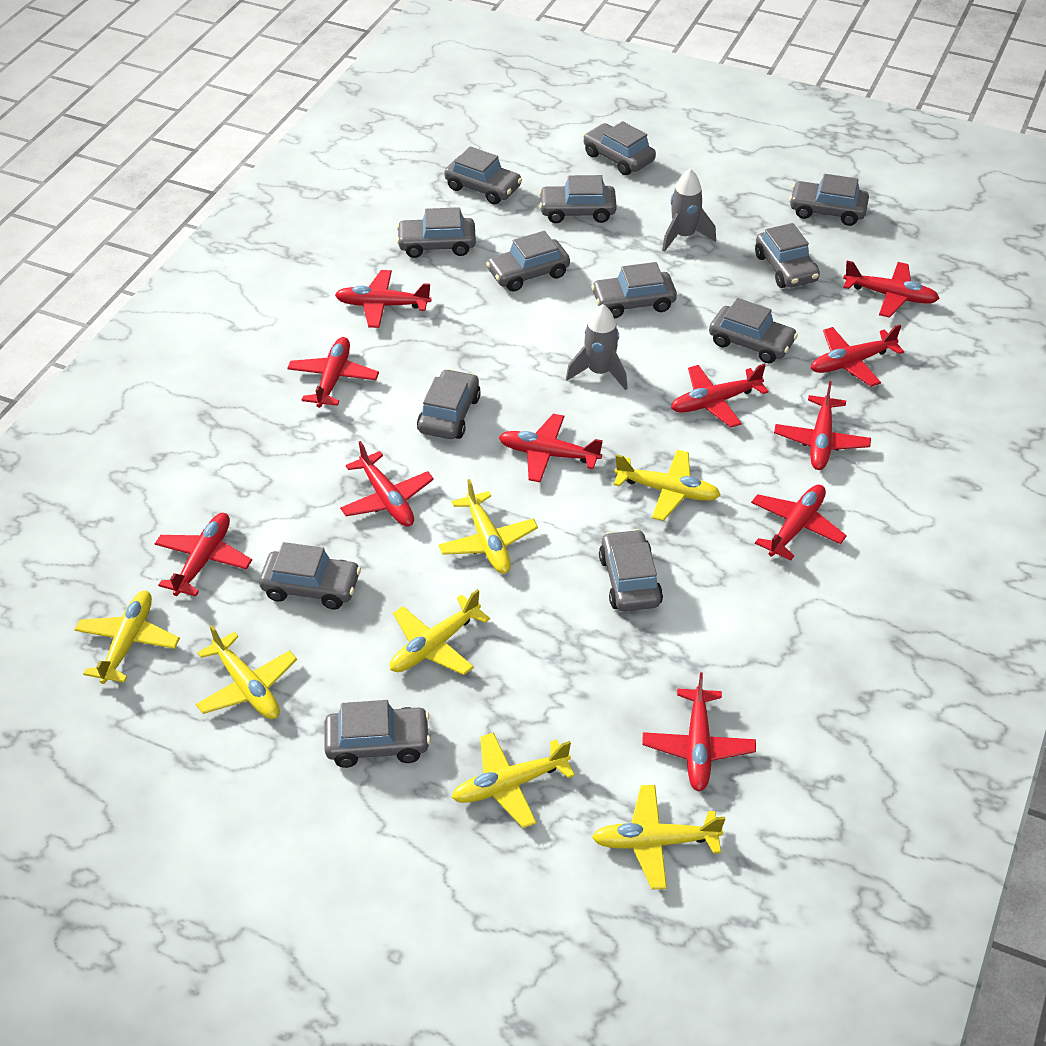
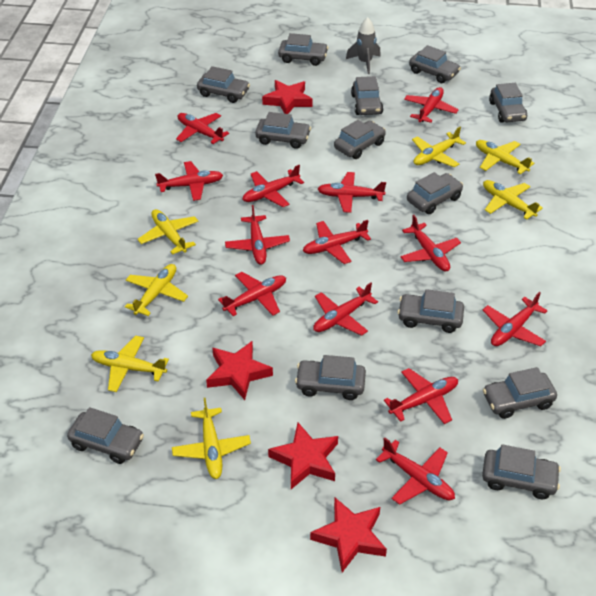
grey rocket: [566,304,628,390] [662,169,716,252] = 2 -> [346,17,381,74] = 1
red plane: [155,513,252,596] [287,337,379,408] [335,270,431,328] [340,441,434,527] [499,414,603,482] [642,673,756,791] [671,364,769,428] [751,485,847,560] [774,381,871,470] [811,325,904,387] [843,261,940,318] = 11 -> [155,161,223,201] [176,113,229,144] [218,272,286,316] [225,205,290,265] [242,165,304,207] [303,220,371,264] [313,282,378,336] [318,172,386,213] [376,438,455,505] [384,368,458,424] [400,215,461,272] [404,87,459,123] [483,292,548,347] = 13
red star: none = 0 -> [206,341,273,400] [262,80,313,114] [268,423,338,489] [310,498,387,572] = 4

